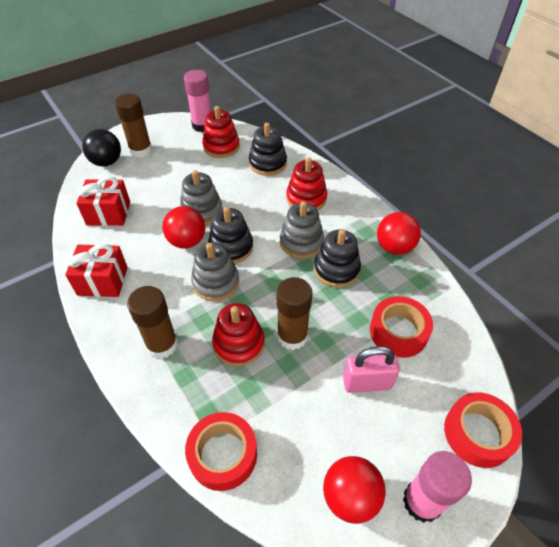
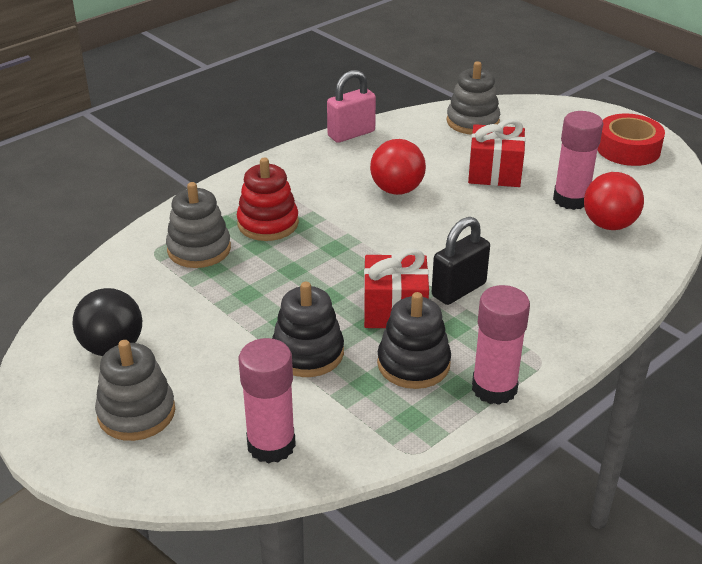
black padlock: none = 0 -> [432,217,490,305] = 1
black stacking toy: [208,207,253,264] [249,123,287,176] [314,229,361,287] = 3 -> [272,282,344,377] [377,292,451,389] = 2
brown glue stick: [115,93,152,158] [127,286,178,359] [276,277,312,350] = 3 -> none = 0
pink glue stick: [184,70,211,132] [403,451,472,523] = 2 -> [239,338,296,463] [472,285,530,405] [553,111,603,210] = 3
red ball: [162,206,205,249] [323,456,386,524] [377,212,421,255] = 3 -> [370,139,426,195] [584,172,644,230] = 2
red stacking toy: [202,106,240,158] [212,303,265,367] [286,157,327,210] = 3 -> [237,158,299,241] = 1
red tape: [185,412,257,491] [370,296,433,358] [444,392,522,468] = 3 -> [598,113,665,166] = 1

